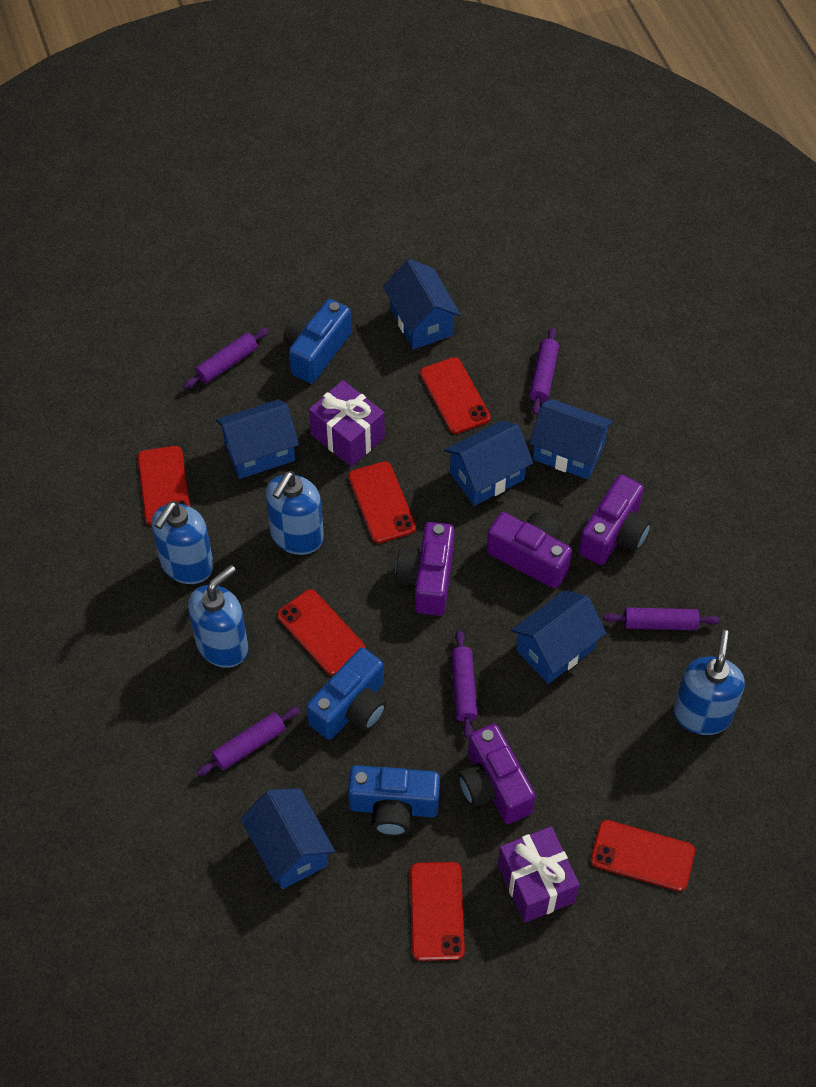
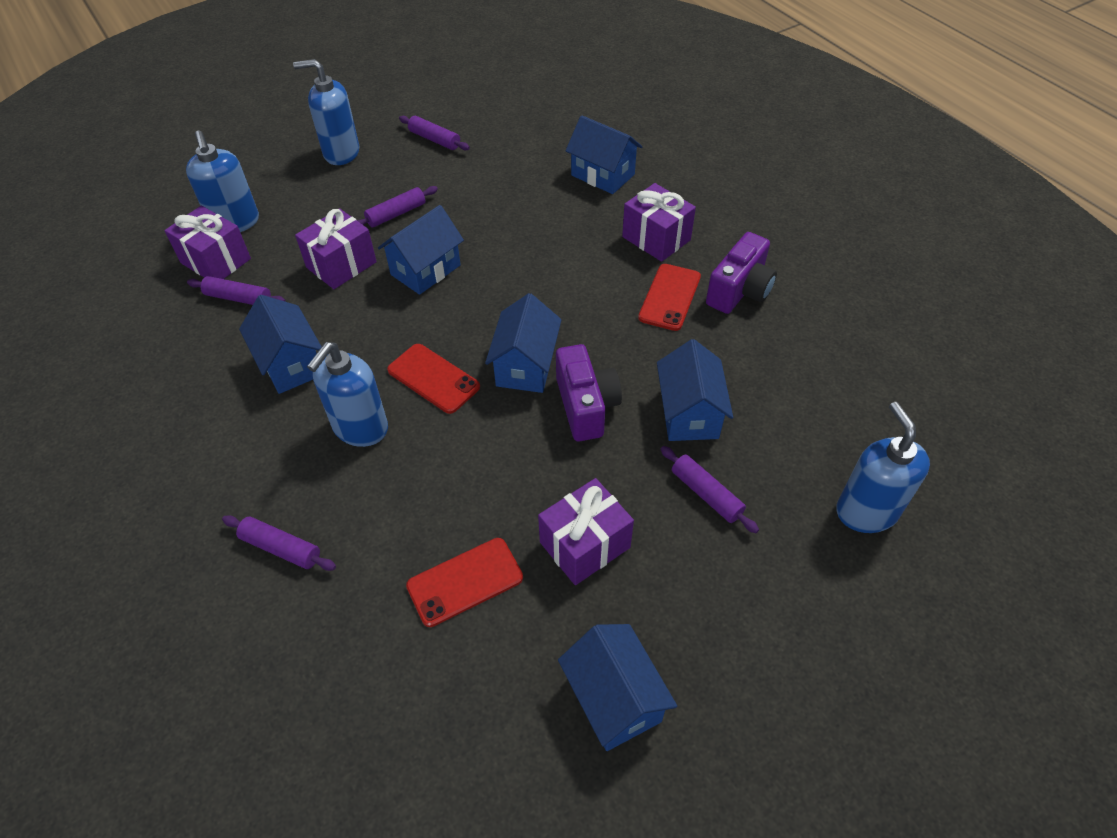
blue camera: [283,299,351,383] [307,648,387,740] [348,765,440,836] = 3 -> none = 0
purple camera: [395,522,454,616] [458,724,535,824] [487,512,572,588] [579,475,651,565] = 4 -> [556,344,622,442] [706,232,777,314] = 2
purple gift: [309,380,385,467] [498,826,580,923] = 2 -> [164,206,251,279] [295,208,377,289] [538,478,634,585] [622,183,696,262] = 4
red phone: [138,446,190,525] [277,589,366,675] [348,461,416,543] [410,862,465,961] [420,357,490,434] [591,820,695,891] = 6 -> [387,344,480,414] [406,538,523,627] [638,264,701,331] = 3

